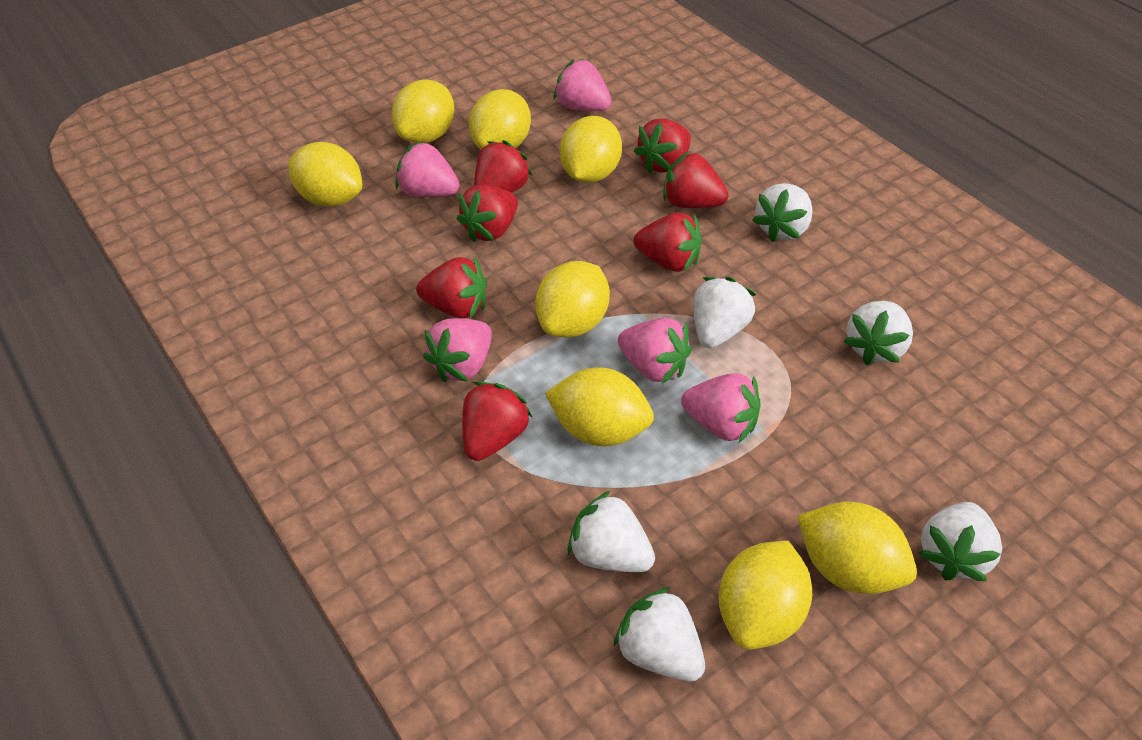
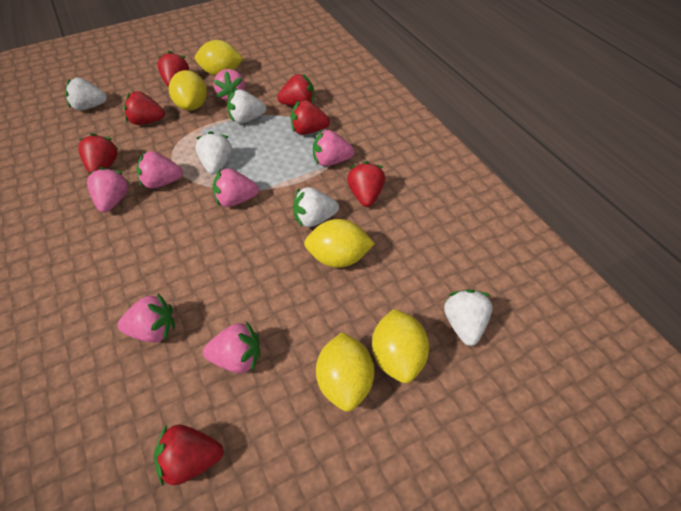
pink strawberry: [395,141,460,197] [423,319,492,382] [554,59,612,111] [618,318,692,384] [681,373,761,444] = 5 -> [87,167,130,213] [118,294,175,342] [136,151,183,188] [203,321,260,373] [213,69,245,101] [213,168,259,207] [313,130,355,166] = 7
white strawberry: [568,490,655,572] [613,587,705,681] [694,277,756,348] [752,183,813,242] [844,301,913,365] [918,502,1002,582] = 6 -> [65,77,107,111] [195,131,232,174] [227,89,266,124] [293,187,339,227] [444,289,493,346] = 5
yellow lemon: [288,142,362,207] [392,79,455,143] [469,89,531,150] [535,261,610,338] [545,367,654,446] [560,116,622,183] [719,541,812,650] [798,502,917,594] = 8 -> [169,70,207,111] [195,40,244,76] [304,219,375,268] [316,332,374,412] [372,309,429,383] = 5

